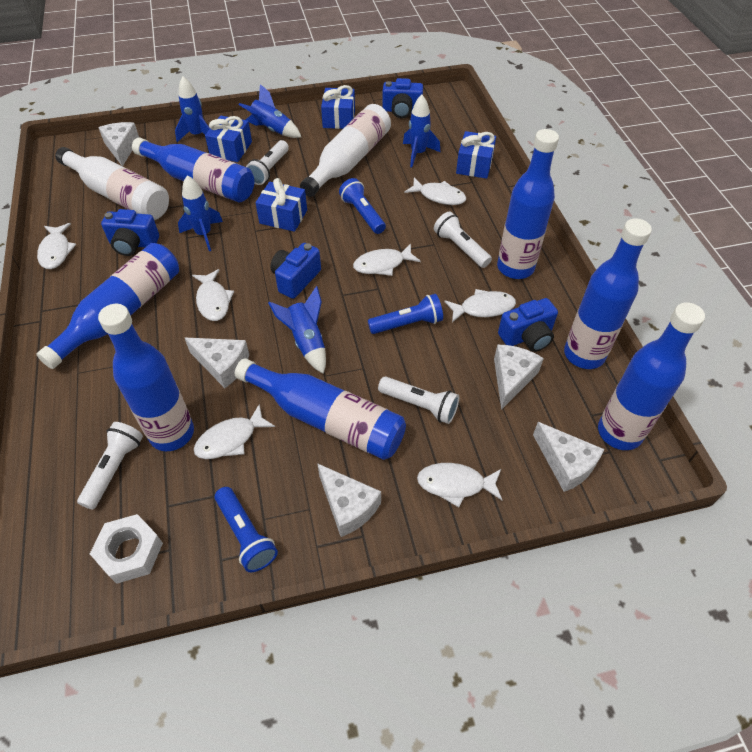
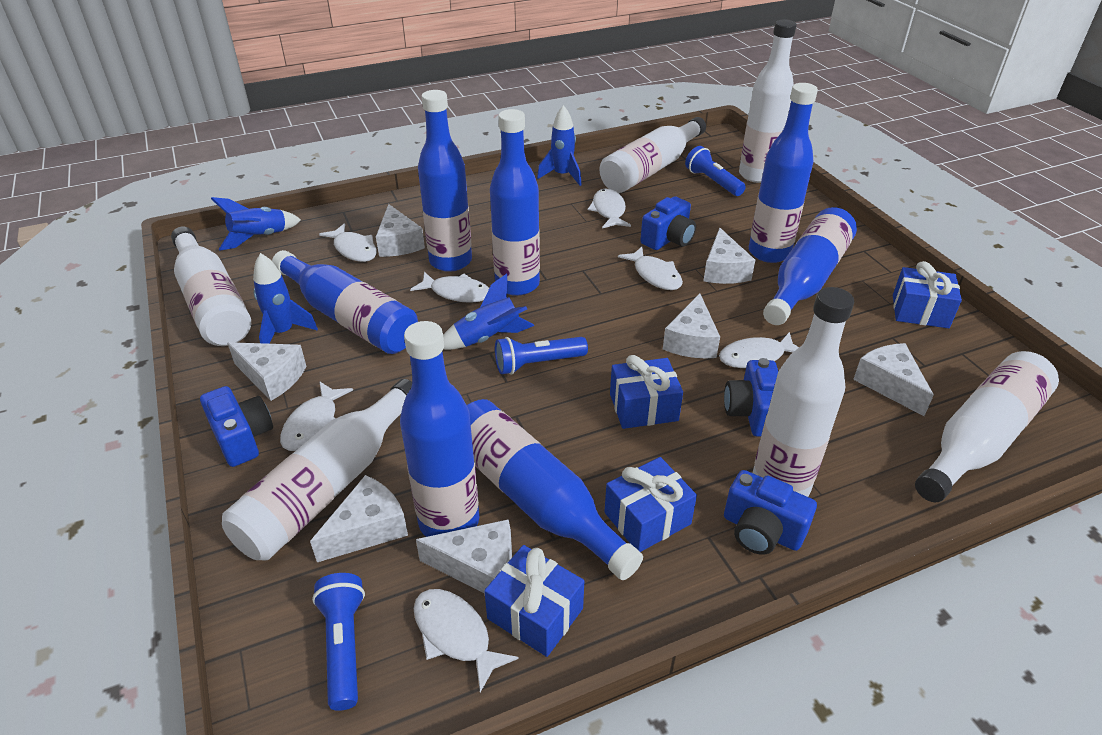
blue rocket: [175,76,210,142] [178,175,223,251] [239,84,301,138] [268,286,326,374] [403,95,440,167] = 5 -> [211,197,301,251] [253,253,318,344] [443,274,534,350] [537,105,582,186] = 4
white bottle: [55,147,169,220] [300,104,391,197] = 2 -> [171,227,251,346] [222,379,412,560] [599,117,706,193] [739,19,797,183] [753,287,854,497] [915,351,1059,502] = 6
white cheese: [98,122,139,167] [185,338,249,388] [317,463,381,537] [494,344,544,410] [533,422,604,492] = 5 -> [227,342,306,401] [310,475,408,562] [376,204,425,257] [416,519,512,593] [663,294,720,358] [703,228,755,284] [853,343,934,416] = 7
white flashlight: [77,422,143,510] [246,140,289,185] [378,376,459,424] [434,212,492,268] = 4 -> none = 0
white nut: [90,514,163,584] = 1 -> none = 0

